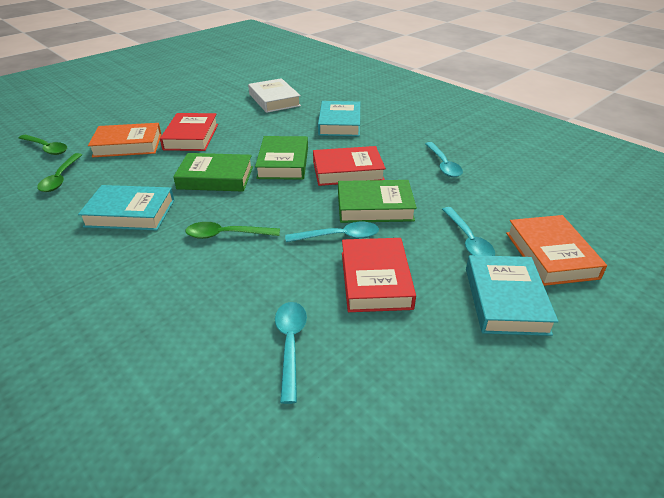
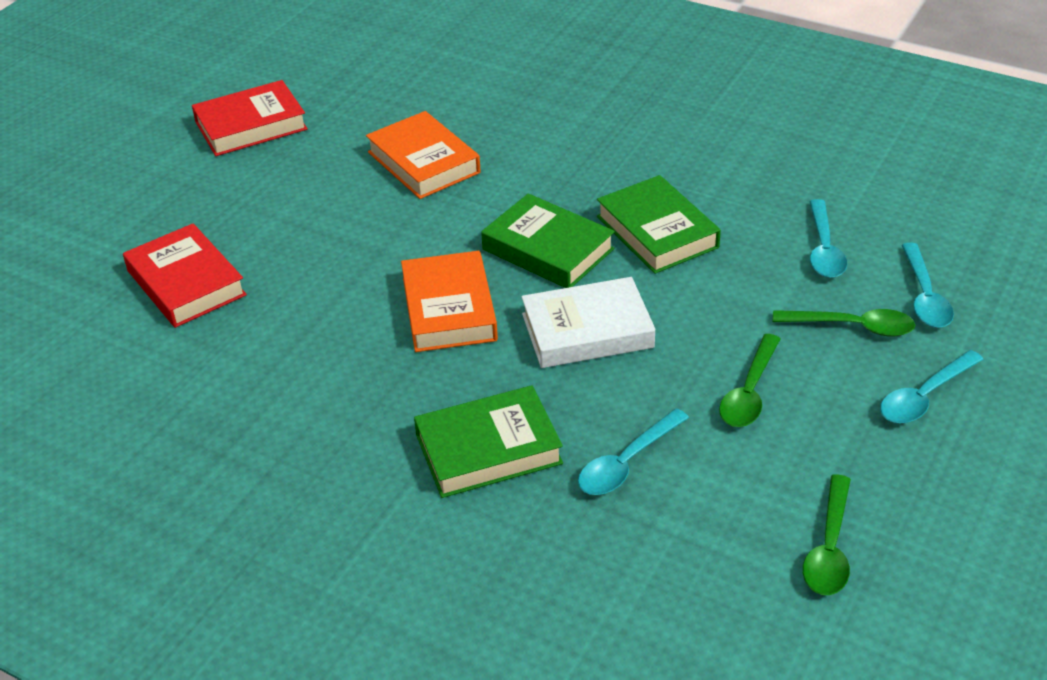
red book: [160,113,218,151] [313,146,386,186] [342,238,416,312] = 3 -> [123,223,247,328] [192,80,308,156] = 2
turquoise book: [78,185,174,231] [318,101,360,136] [466,255,558,336] = 3 -> none = 0

